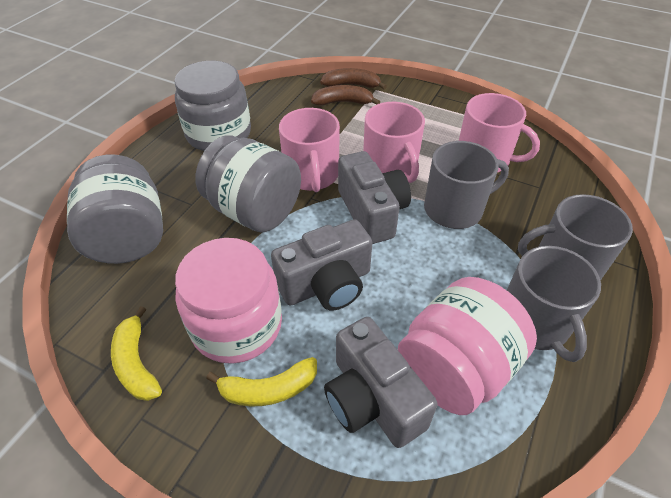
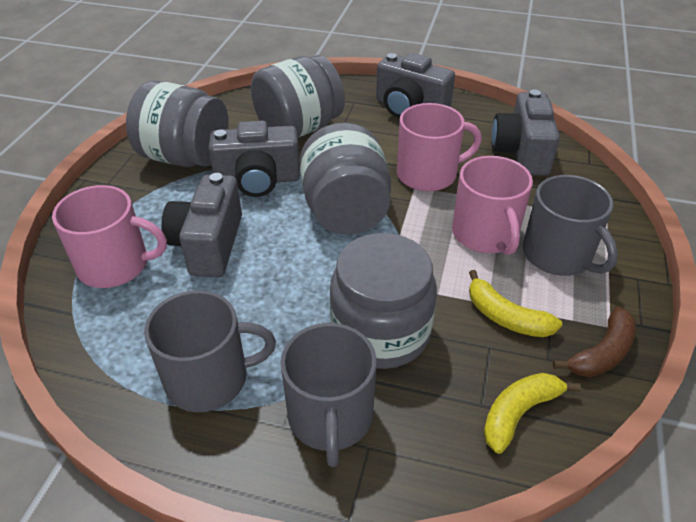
brown banana: [311,85,380,106] [320,68,387,89] = 2 -> [553,307,636,377] = 1
grey camera: [271,219,373,311] [324,317,438,448] [338,151,411,244] = 3 -> [161,173,242,277] [209,121,300,197] [376,53,455,118] [491,90,560,176] = 4
grey jar: [67,154,163,264] [174,61,251,151] [195,135,301,233] = 3 -> [126,81,229,167] [251,55,345,138] [300,123,391,234] [330,233,437,369] = 4
pink jar: [175,238,282,364] [398,277,537,415] = 2 -> none = 0

